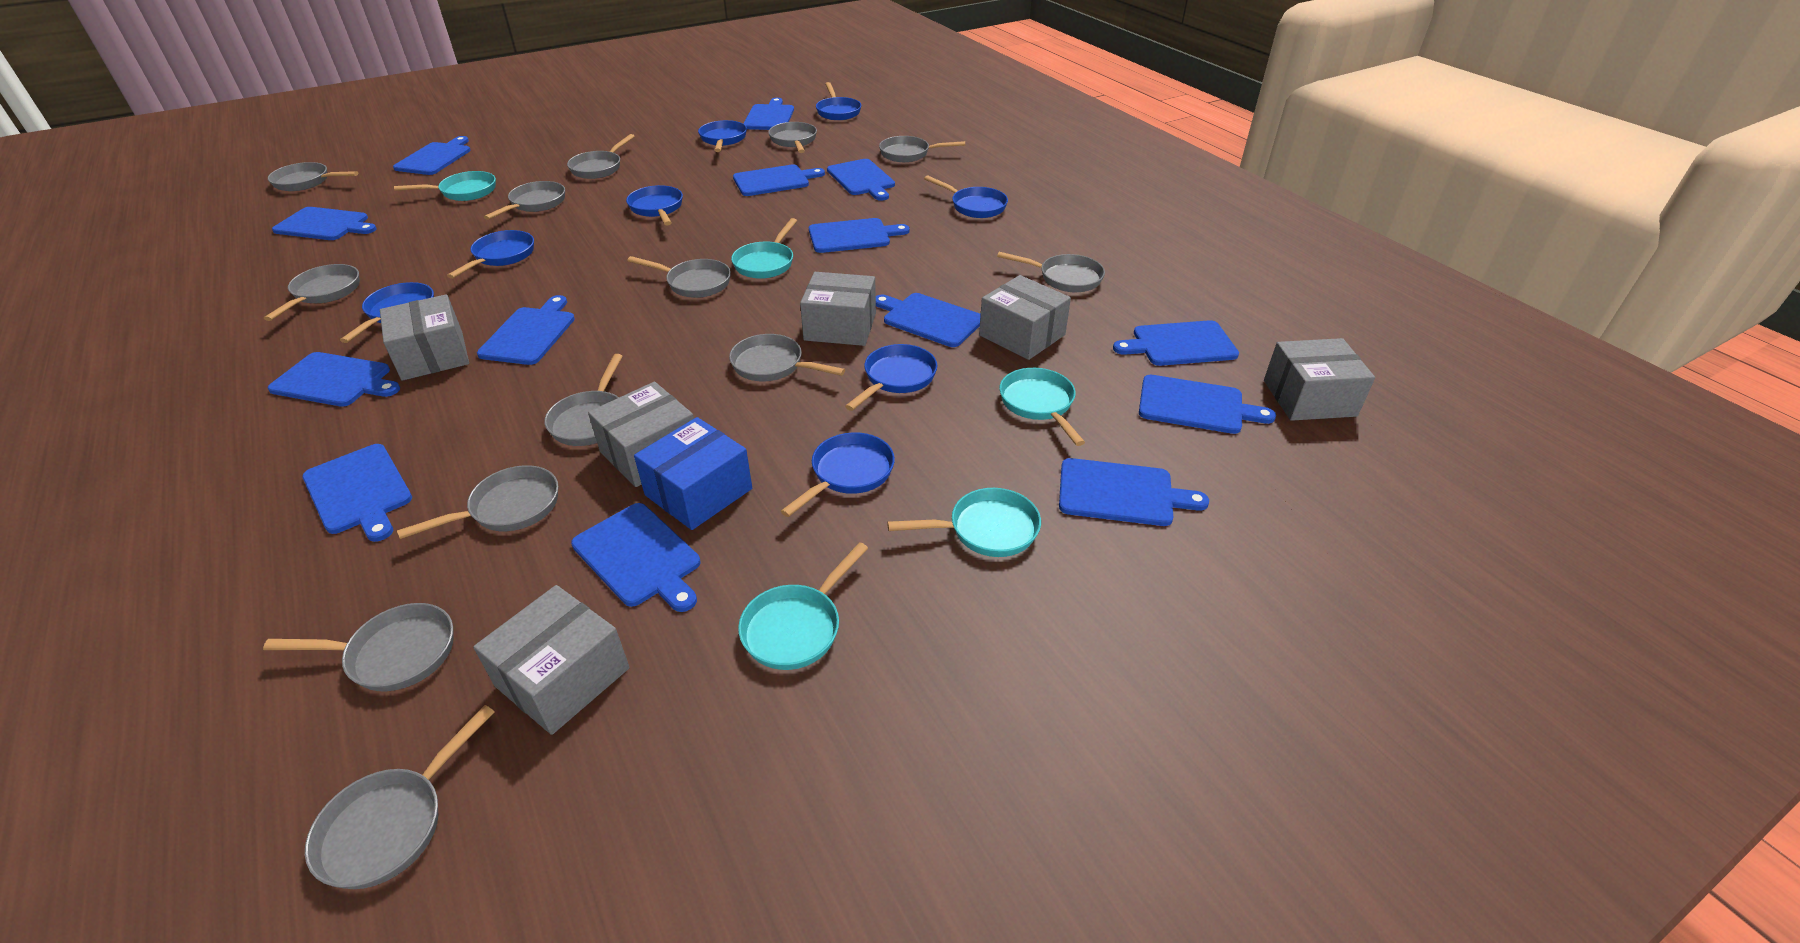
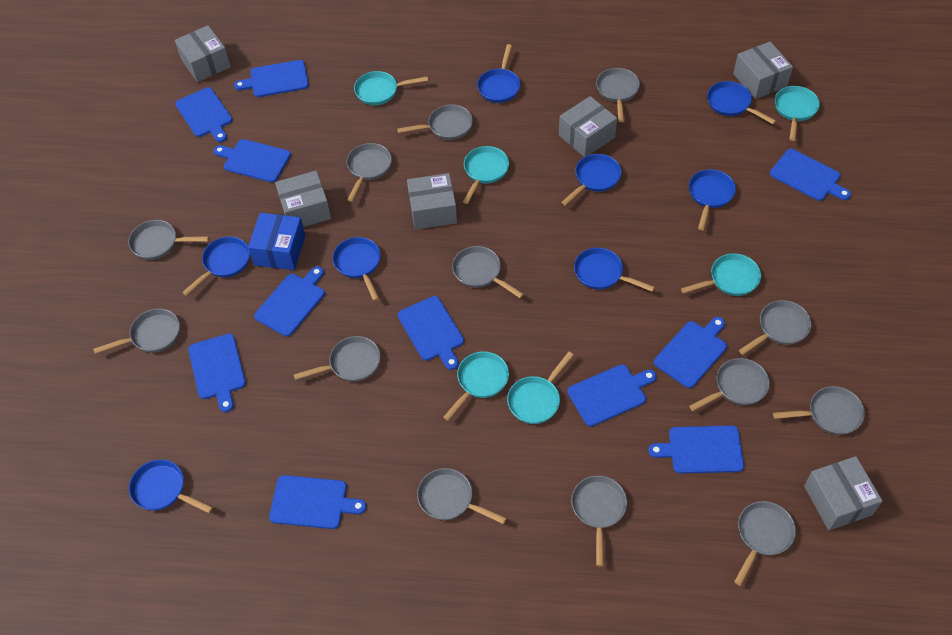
blue cutting board: [268,352,400,407] [272,207,377,240] [302,444,412,542] [393,136,471,175] [477,295,575,365] [571,503,700,612] [733,164,825,196] [743,98,794,130] [809,218,910,253] [827,159,895,201] [876,293,981,347] [1059,458,1209,526] [1113,320,1239,366] [1139,375,1276,434] = 14 -> [175,87,232,142] [188,334,246,412] [213,139,291,182] [234,60,309,97] [254,266,325,337] [269,475,366,529] [398,296,464,370] [567,364,656,427] [648,425,744,474] [654,317,727,388] [770,149,851,201] = 11
turquoise pan: [394,171,496,201] [731,218,797,279] [738,542,868,670] [887,488,1041,557] [999,368,1085,446] = 5 -> [354,71,428,105] [443,351,509,421] [463,146,509,204] [507,352,574,424] [681,253,761,296] [775,86,820,141] = 6

